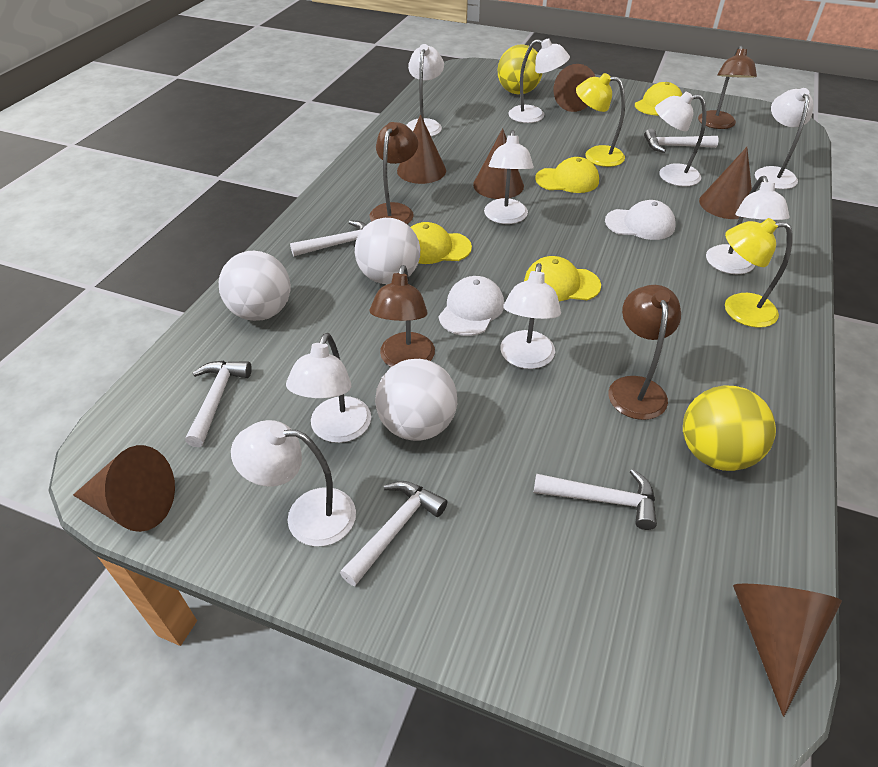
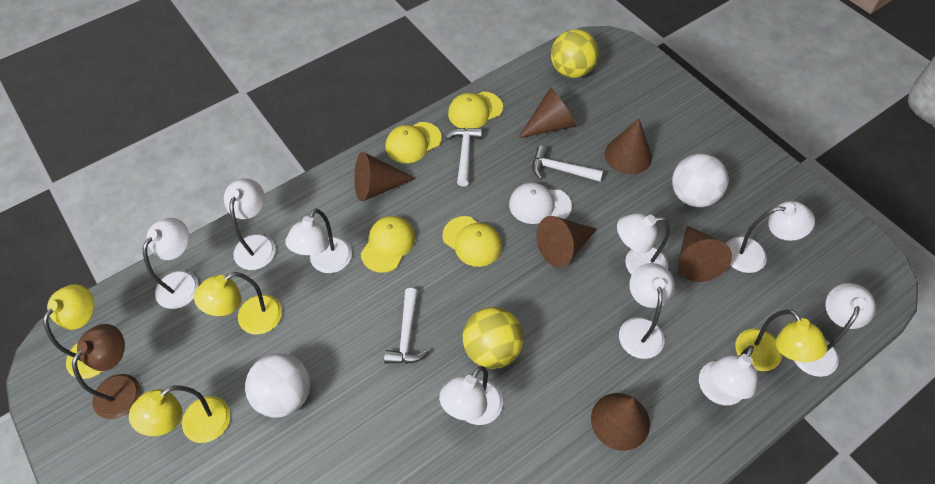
brown lamp: [369,265,435,367] [370,122,418,224] [608,285,681,420] [698,45,757,129] = 4 -> [72,324,141,419] = 1
white ball: [219,251,291,321] [355,218,420,284] [375,359,457,441] = 3 -> [245,353,310,418] [672,154,729,207] = 2
white cap: [439,276,504,336] [605,200,676,240] = 2 -> [509,182,572,224] = 1
white hammer: [185,361,252,447] [290,220,366,257] [340,481,447,586] [534,469,657,530] [644,129,719,153] = 5 -> [384,288,429,364] [445,128,482,186] [532,146,603,182] = 3
yellow lamp: [576,73,625,167] [725,218,793,328] = 2 -> [43,284,103,379] [129,385,230,443] [194,272,282,335] [736,310,828,371] = 4

